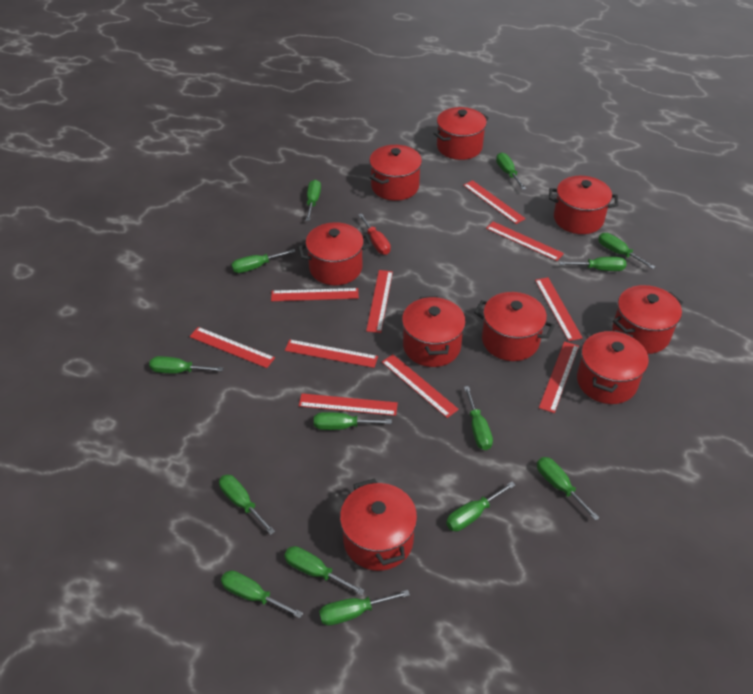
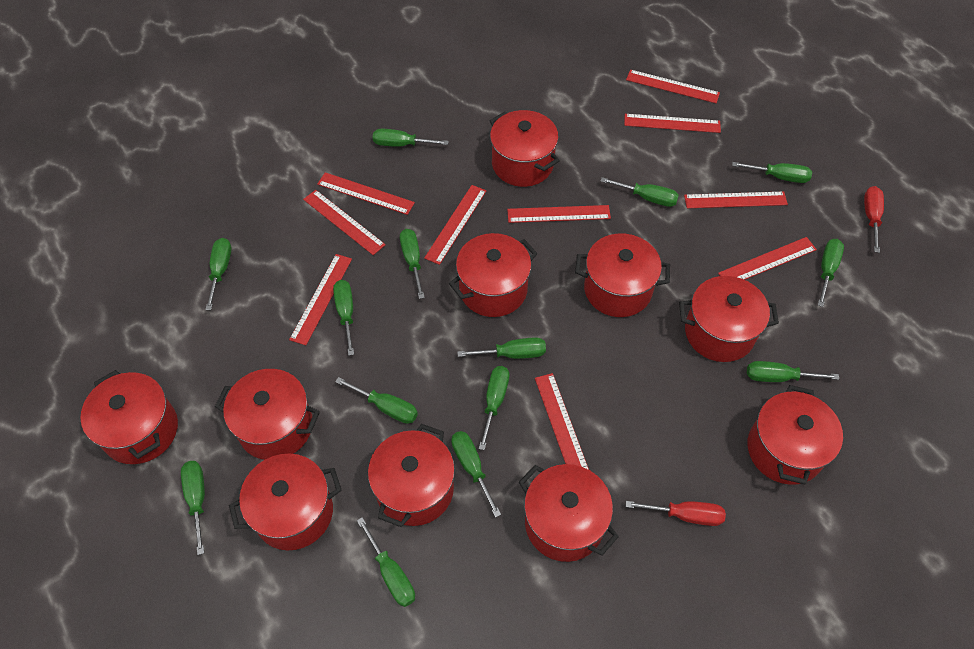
red pot: [298,222,372,285] [340,479,417,571] [369,145,422,201] [402,296,466,367] [433,107,489,160] [474,292,555,361] [549,176,618,234] [577,330,649,404] [612,285,683,354] = 9 -> [80,370,178,464] [215,369,320,460] [229,453,342,550] [368,424,455,527] [449,233,538,317] [490,110,560,187] [519,464,619,562] [575,233,670,317] [679,276,779,362] [747,385,843,485] = 10
red screwdriver: [358,214,391,255] = 1 -> [626,501,726,526] [864,186,884,253] = 2

